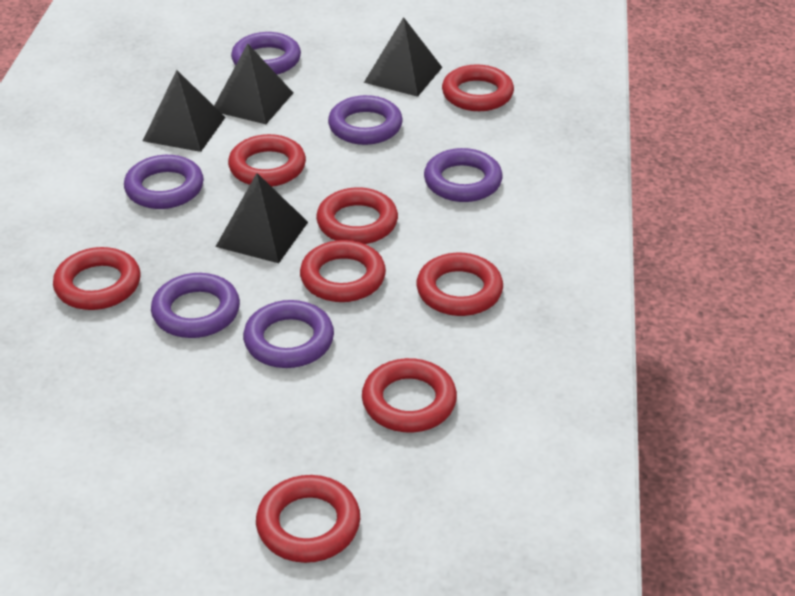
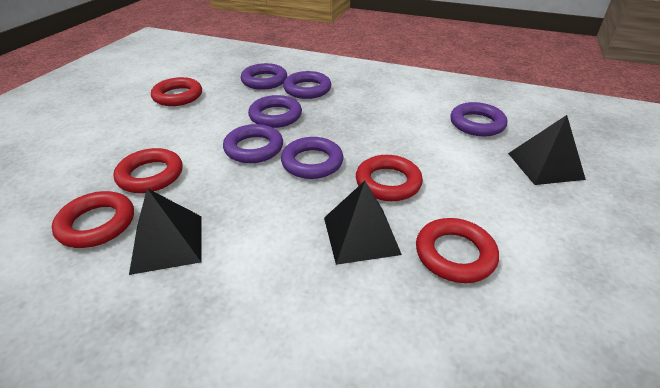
black pyramid: [143,70,225,152] [214,43,293,124] [216,173,308,263] [364,17,442,97] = 4 -> [129,188,202,275] [324,181,402,265] [508,115,586,185] = 3
red ring: [53,247,140,310] [228,134,306,187] [256,475,360,563] [300,240,386,302] [316,187,398,244] [362,358,457,433] [416,253,503,316] [442,64,514,111] = 8 -> [52,191,134,248] [114,148,183,193] [151,77,202,106] [356,155,423,201] [416,218,499,283] = 5

